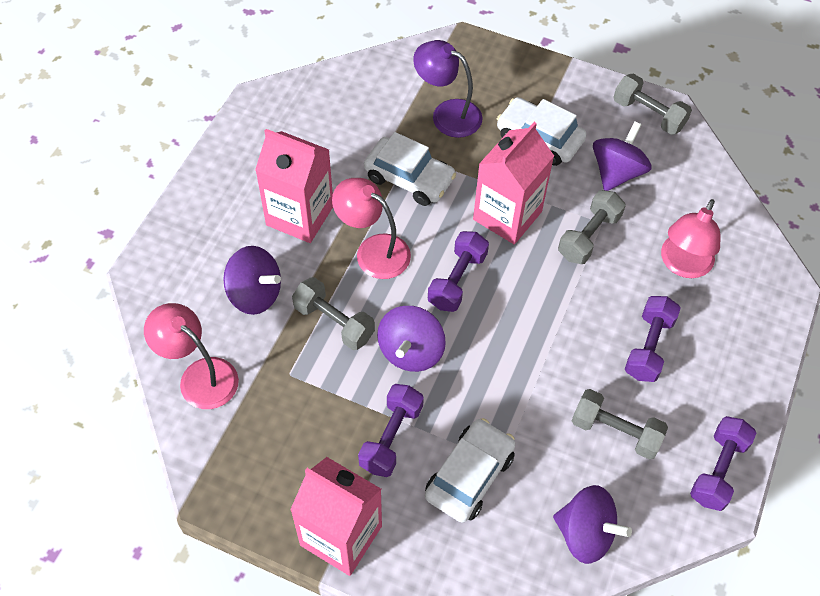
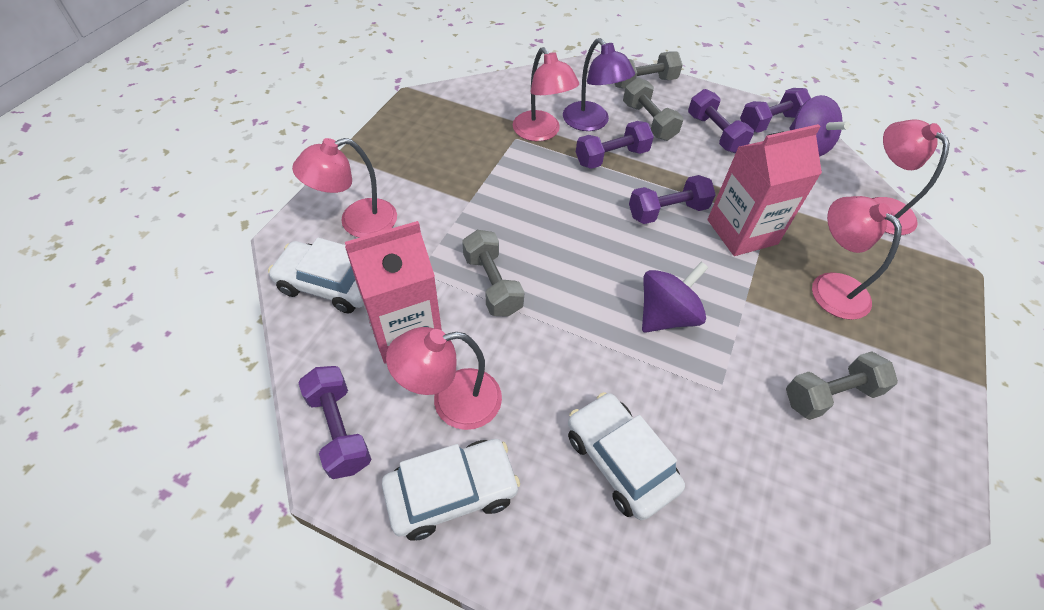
pink carton: [255,129,333,243] [290,457,382,576] [473,122,554,244] = 3 -> [345,221,442,364] [708,124,822,256] = 2
pink lamp: [144,303,239,409] [332,178,411,279] [661,199,721,278] = 3 -> [292,138,397,238] [386,327,502,430] [513,47,579,141] [812,196,902,320] [872,120,950,235] = 5
purple dumbbell: [358,384,424,477] [428,231,489,312] [625,296,681,382] [690,416,756,511] = 4 -> [298,366,371,479] [576,121,654,169] [629,175,716,224] [688,89,754,153] [740,88,811,133] = 5
purple spinning top: [223,246,281,315] [377,306,446,372] [553,485,632,564] [593,121,652,191] = 4 -> [642,262,709,333] [789,95,850,157] = 2

